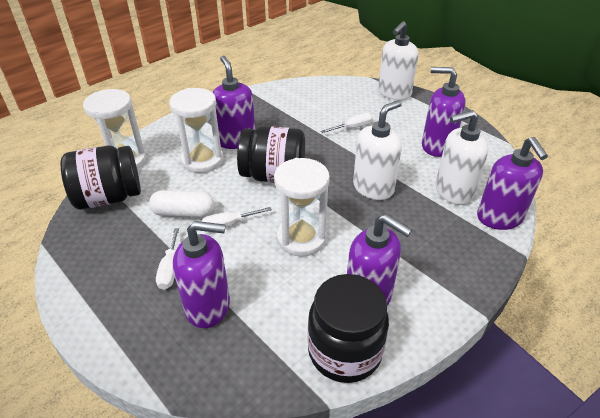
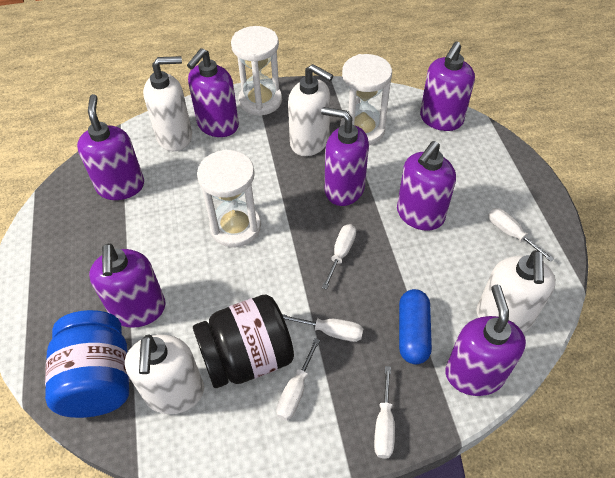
black jar: [60,146,141,210] [237,126,305,183] [307,274,389,383] = 3 -> [193,294,294,388] = 1
blue capsule: none = 0 -> [399,289,432,364] = 1
blue jar: none = 0 -> [45,310,129,418] = 1
purple soap dispenser: [173,221,230,328] [212,56,255,149] [347,214,412,306] [422,67,466,157] [477,137,548,230] = 5 -> [77,94,144,200] [89,243,166,328] [187,48,239,137] [321,107,369,206] [397,141,456,231] [420,42,475,131] [445,285,526,396] = 7
white capsule: [149,190,214,218] = 1 -> none = 0
white screwdriver: [156,228,179,290] [201,207,272,228] [321,113,373,133] = 3 -> [276,338,320,421] [282,314,363,342] [322,224,356,290] [374,366,395,459] [488,208,554,262] = 5
white soap dispenser: [353,100,402,200] [378,21,418,100] [436,110,488,205] = 3 -> [125,334,204,414] [143,56,192,151] [288,64,333,156] [476,250,556,332] = 4

